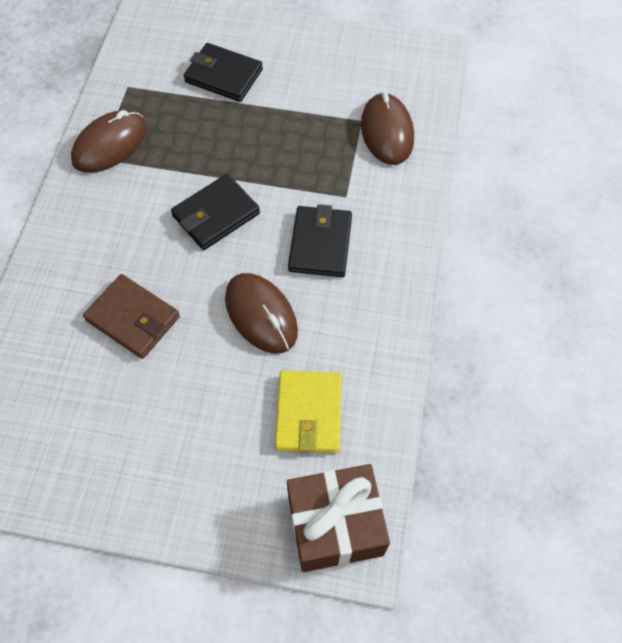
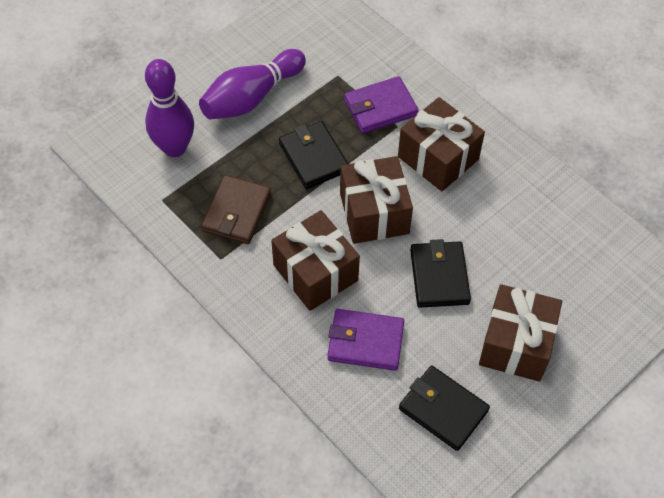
brown gift: [287,464,390,572] = 1 -> [271,210,360,311] [340,156,413,244] [398,97,485,191] [479,284,562,382] = 4
brown mouse: [71,110,147,173] [225,273,298,353] [361,92,414,165] = 3 -> none = 0
purple bowling pin: none = 0 -> [145,59,194,157] [199,49,306,119] = 2
purple wallet: none = 0 -> [328,309,404,371] [344,76,419,133] = 2
yellow wallet: [275,371,342,453] = 1 -> none = 0

